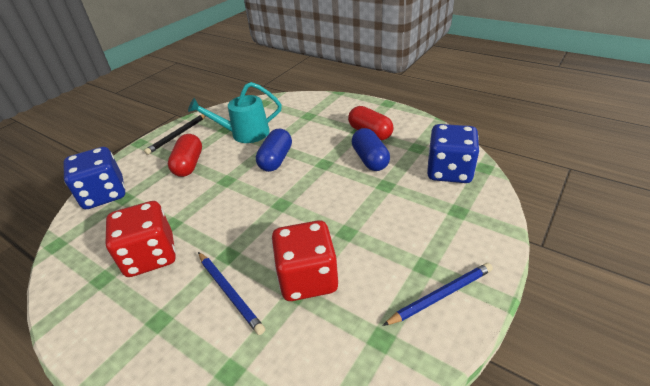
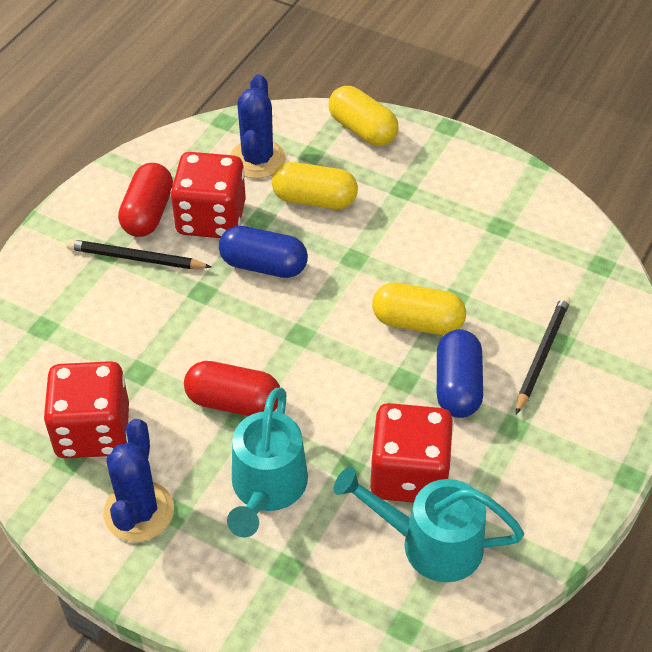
black pencil: [144,114,206,155] = 1 -> [66,239,211,269] [516,295,571,414] = 2
blue cactus: none = 0 -> [103,419,174,542] [230,74,286,179] = 2
blue dice: [64,147,125,209] [427,124,480,183] = 2 -> none = 0
blue pencil: [198,252,265,335] [382,263,493,326] = 2 -> none = 0
red dice: [106,201,176,277] [272,220,338,301] = 2 -> [43,361,129,458] [170,152,246,238] [370,403,453,503] = 3
turquoise watering can: [188,82,282,143] = 1 -> [227,387,308,537] [334,466,524,582] = 2
yellow capsule: none = 0 -> [272,162,358,209] [329,86,398,146] [372,282,466,335] = 3

